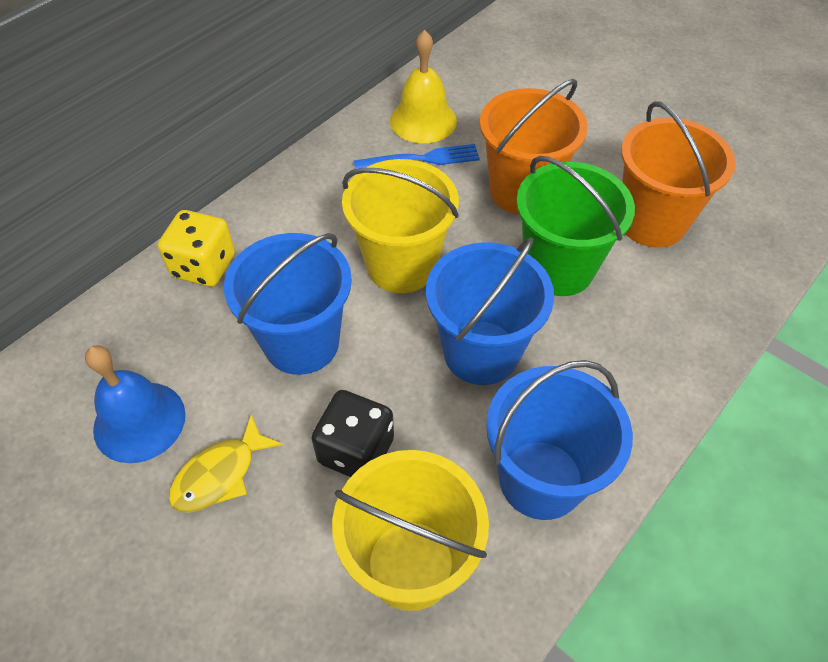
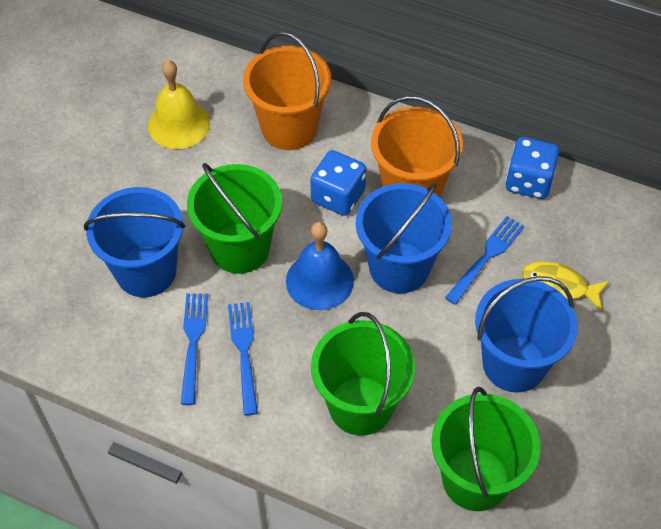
black dice: [311,390,394,477] = 1 -> none = 0
blue dice: none = 0 -> [310,150,366,216] [505,137,559,199] = 2
blue fork: [354,144,480,169] = 1 -> [181,293,208,405] [228,302,258,416] [445,216,524,305] = 3
green bucket: [516,156,635,296] = 1 -> [187,163,282,274] [311,312,415,436] [432,387,541,511] = 3
yellow bucket: [332,450,489,611] [342,159,459,293] = 2 -> none = 0
yellow dice: [158,210,235,287] = 1 -> none = 0

